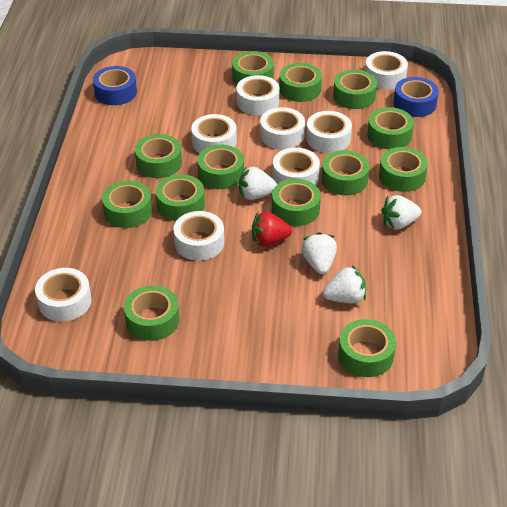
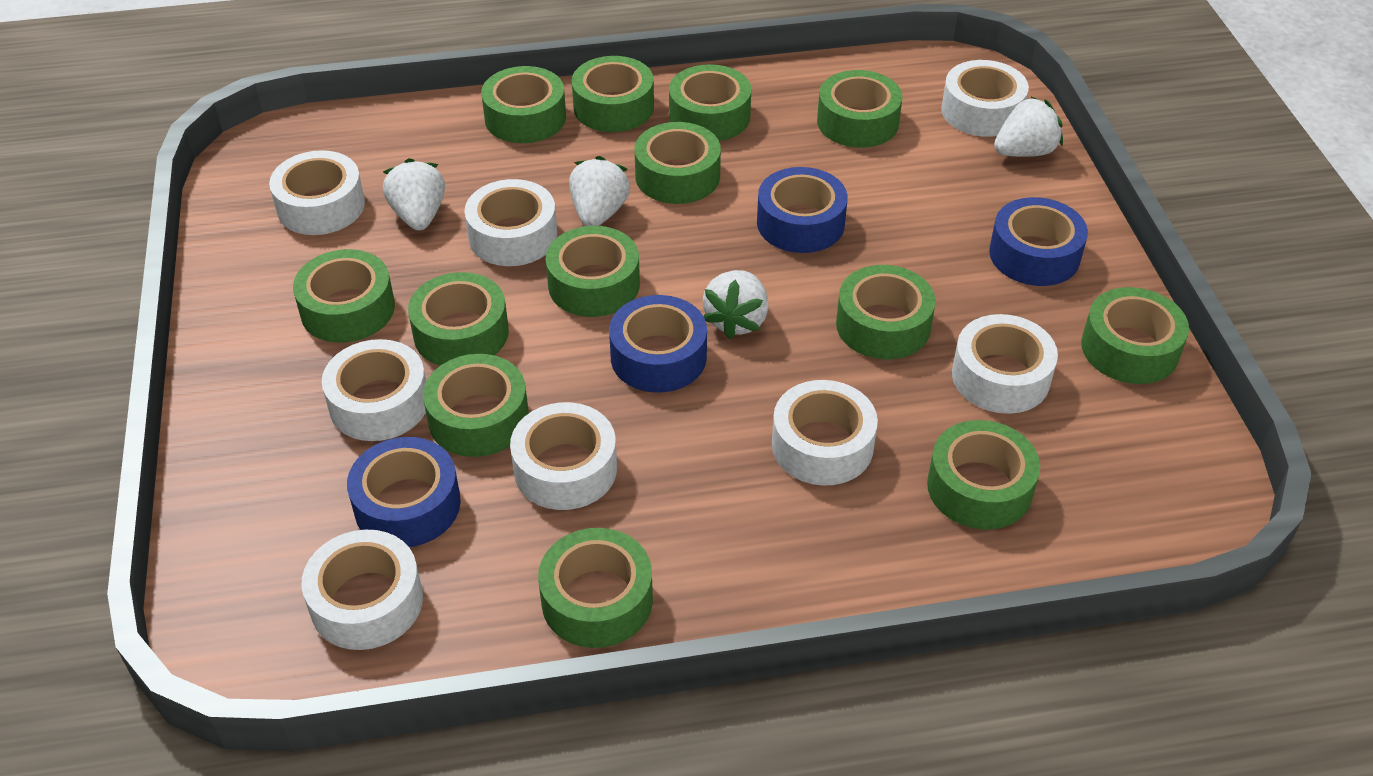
blue tape: [93,66,137,105] [393,77,439,117] = 2 -> [347,437,461,547] [609,295,707,393] [757,167,848,253] [989,197,1088,286] = 4
red strawberry: [252,212,292,246] = 1 -> none = 0

